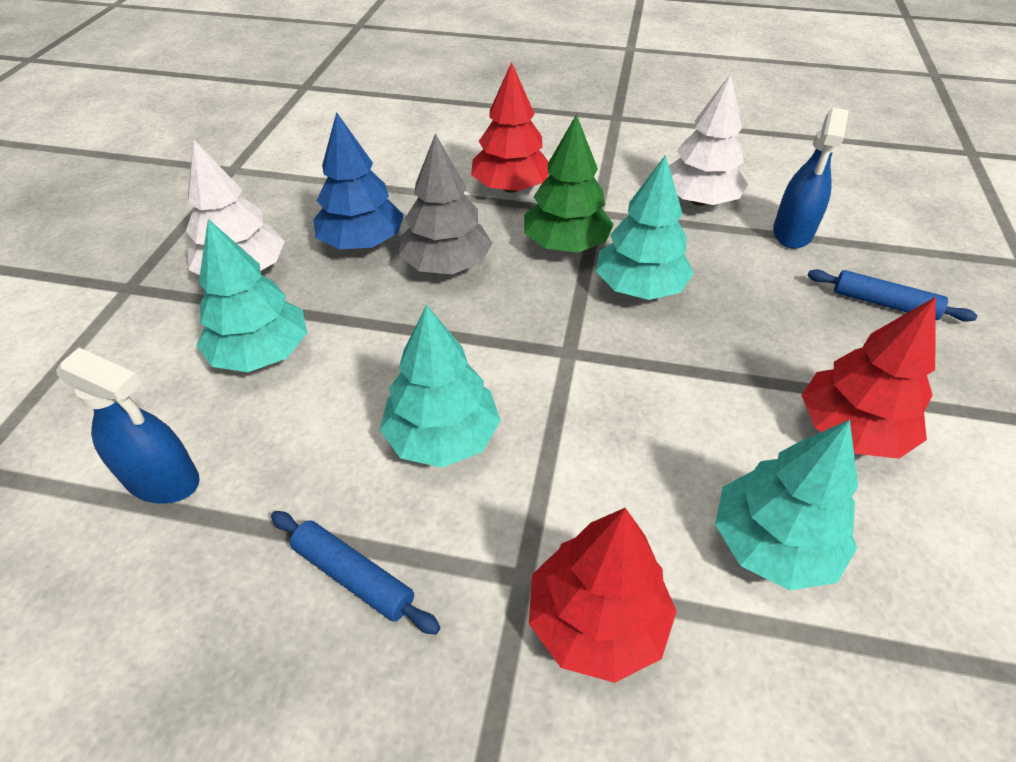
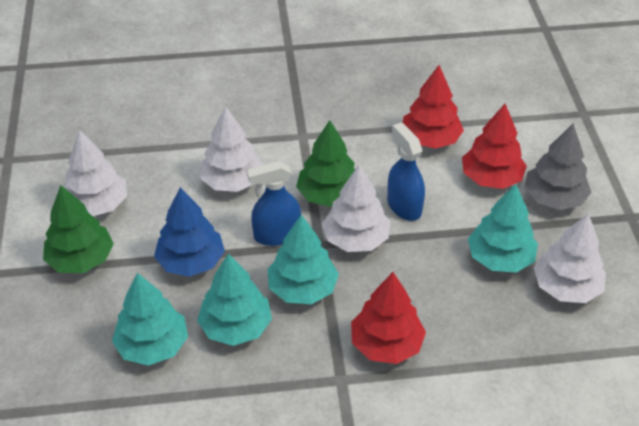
blue rolling pin: [271,511,440,635] [807,269,977,322] = 2 -> none = 0
green tree: [524,114,614,252] = 1 -> [43,185,114,273] [296,120,355,207] = 2
white tree: [186,140,285,275] [669,74,748,206] = 2 -> [64,130,127,216] [200,106,263,192] [322,165,390,252] [534,213,606,303] = 4

